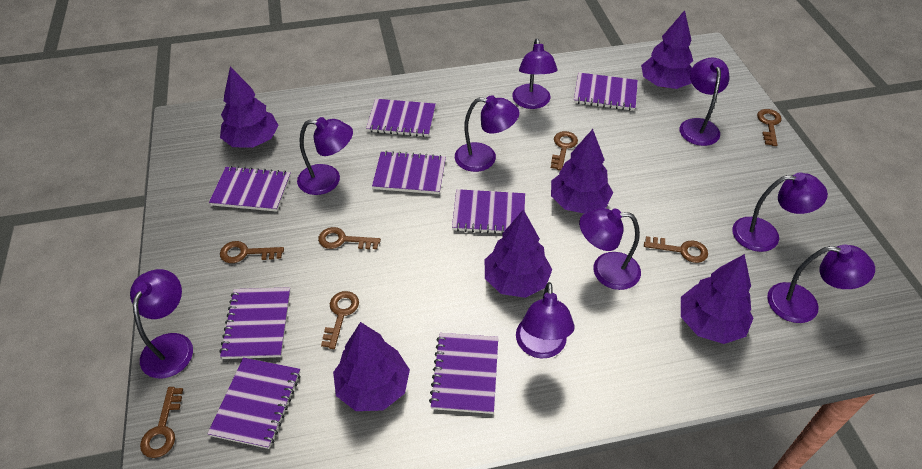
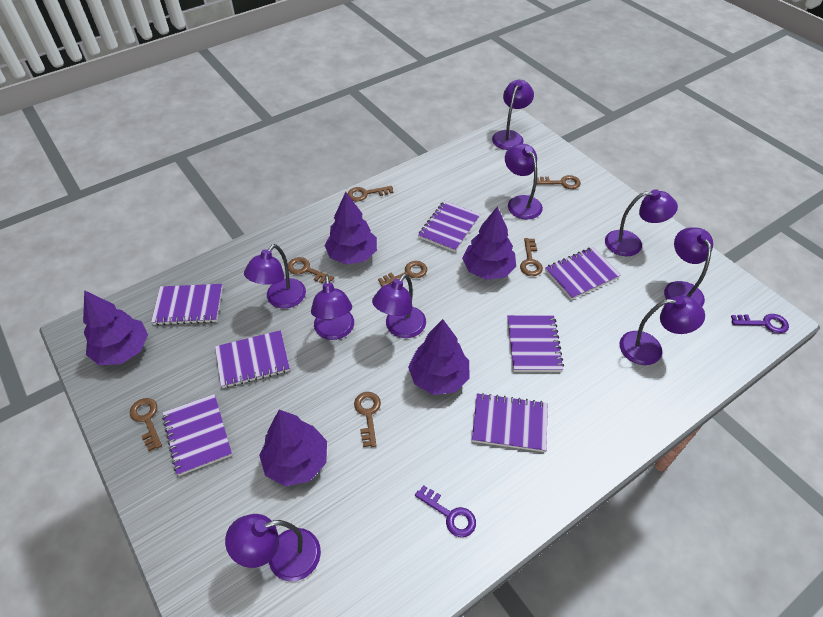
purple key: none = 0 -> [415,485,476,537] [731,314,789,333] = 2
purple notebook: [207,357,300,449] [209,166,291,212] [219,287,290,359] [366,99,436,137] [372,151,446,194] [429,333,498,414] [452,189,525,234] [574,72,638,111] = 8 -> [151,284,223,325] [162,394,232,476] [215,330,290,388] [418,201,480,252] [472,393,548,452] [507,315,564,372] [545,247,621,300] = 7
purple tree: [220,67,279,148] [333,322,410,411] [485,209,552,298] [551,129,613,213] [641,10,693,89] [681,254,753,344] = 6 -> [83,290,148,365] [259,409,327,487] [324,192,377,265] [408,319,470,395] [462,206,516,280] = 5

